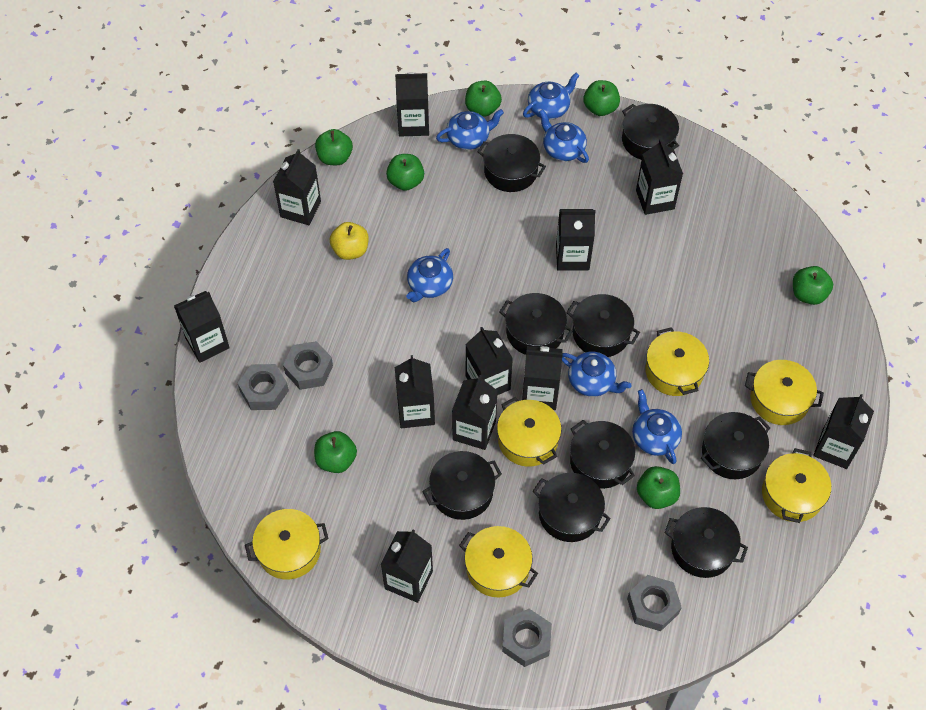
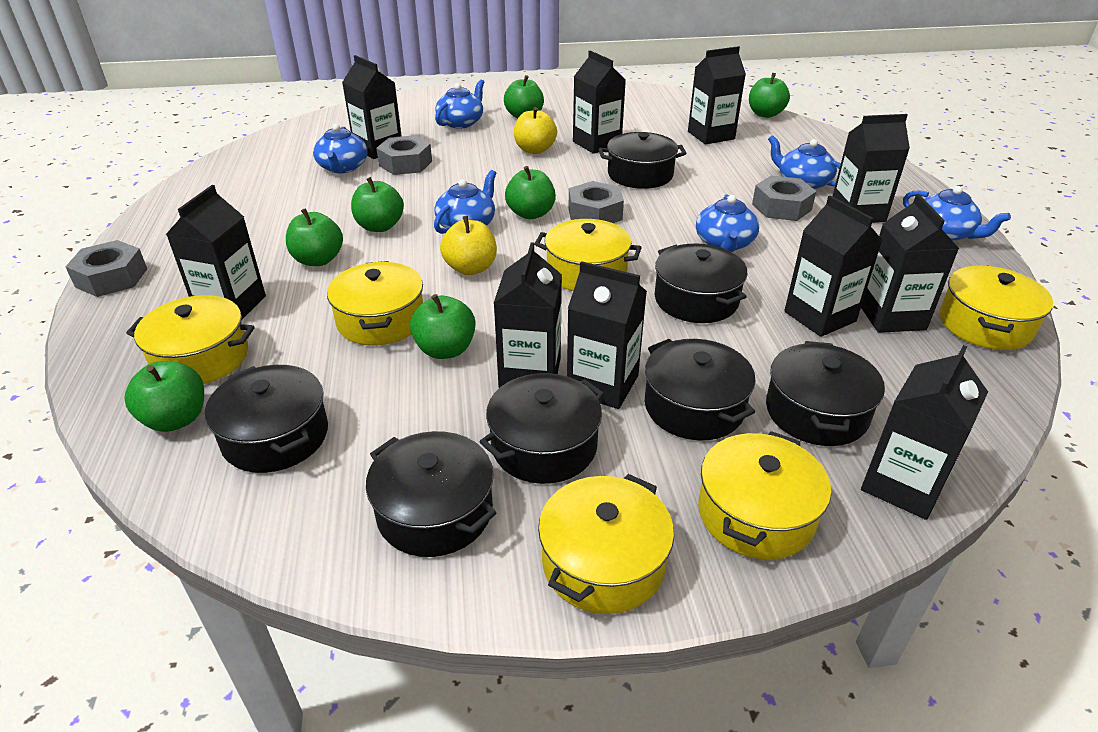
black carton: [174,291,230,363] [273,149,321,225] [381,530,433,603] [395,72,429,137] [395,355,435,428] [452,375,498,450] [465,327,513,395] [522,346,563,410] [556,209,596,270] [636,139,683,215] [813,394,874,469] = 11 -> [166,185,266,319] [342,55,402,159] [494,242,562,388] [567,261,647,409] [573,50,626,154] [688,46,746,145] [784,195,883,337] [833,114,910,223] [861,194,959,333] [861,345,988,520] = 10
black pot: [422,451,502,520] [477,134,546,192] [500,293,573,355] [533,473,611,542] [566,294,640,357] [570,420,635,489] [622,104,679,160] [665,507,748,578] [701,412,770,479] = 9 -> [205,365,328,473] [366,431,496,557] [480,373,604,484] [599,132,686,189] [645,339,756,440] [655,244,748,323] [766,341,885,446] = 7
yellow apple: [330,222,369,260] = 1 -> [440,216,497,275] [514,107,557,154] = 2

